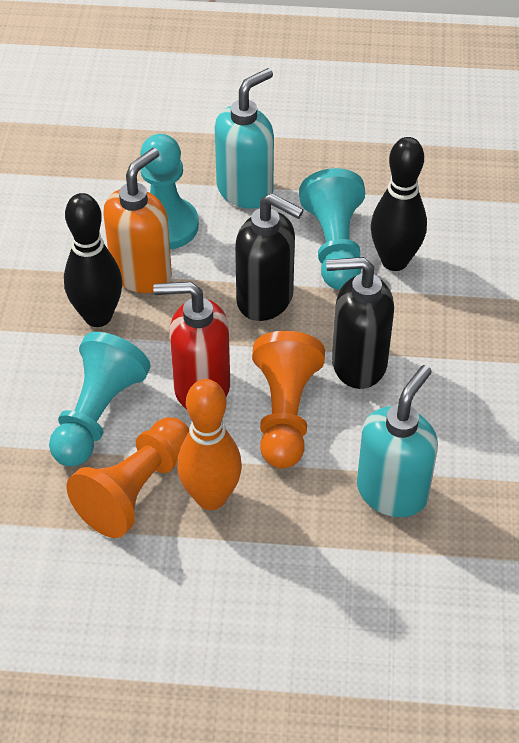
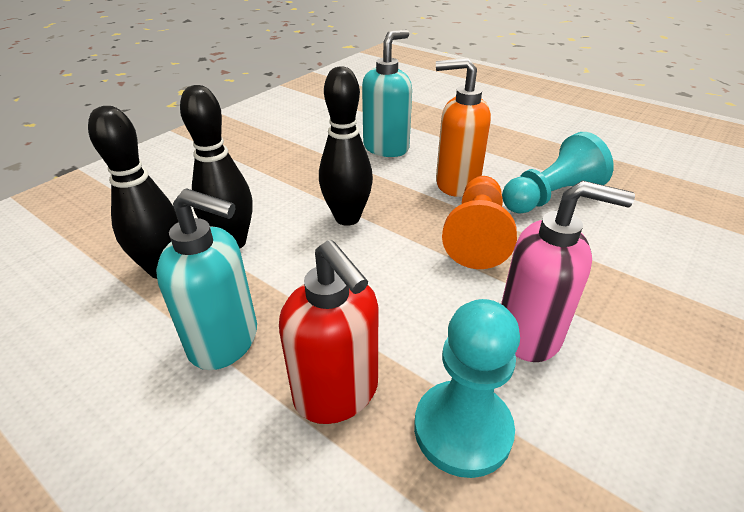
black bowling pin: [64,193,122,327] [371,137,427,271] = 2 -> [88,106,178,279] [180,85,253,248] [319,66,373,226] = 3
black soap dispenser: [235,193,303,321] [326,257,394,389] = 2 -> none = 0
orange bowling pin: [177,379,242,510] = 1 -> none = 0
orange pawn: [67,417,189,538] [252,331,325,469] = 2 -> [442,176,517,269] = 1
pink soap dispenser: none = 0 -> [501,180,635,362] = 1
turquoise pawn: [49,332,151,466] [140,134,199,249] [299,168,365,290] = 3 -> [414,299,520,478] [502,132,614,214] = 2

